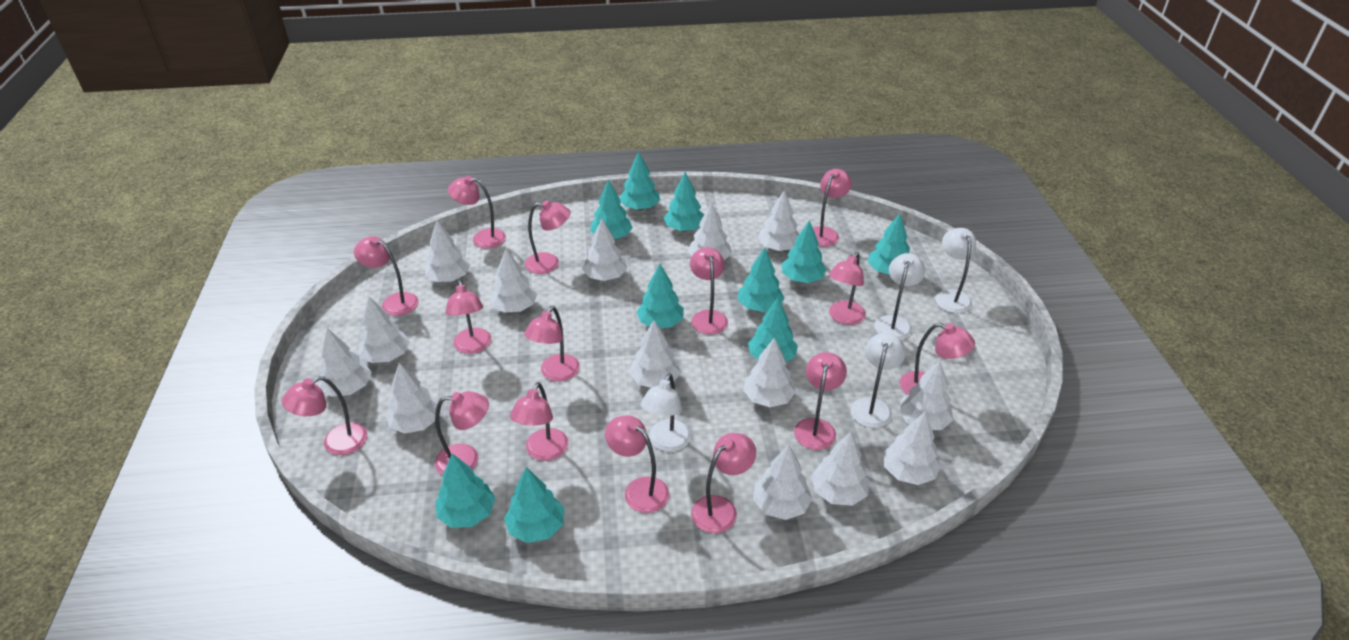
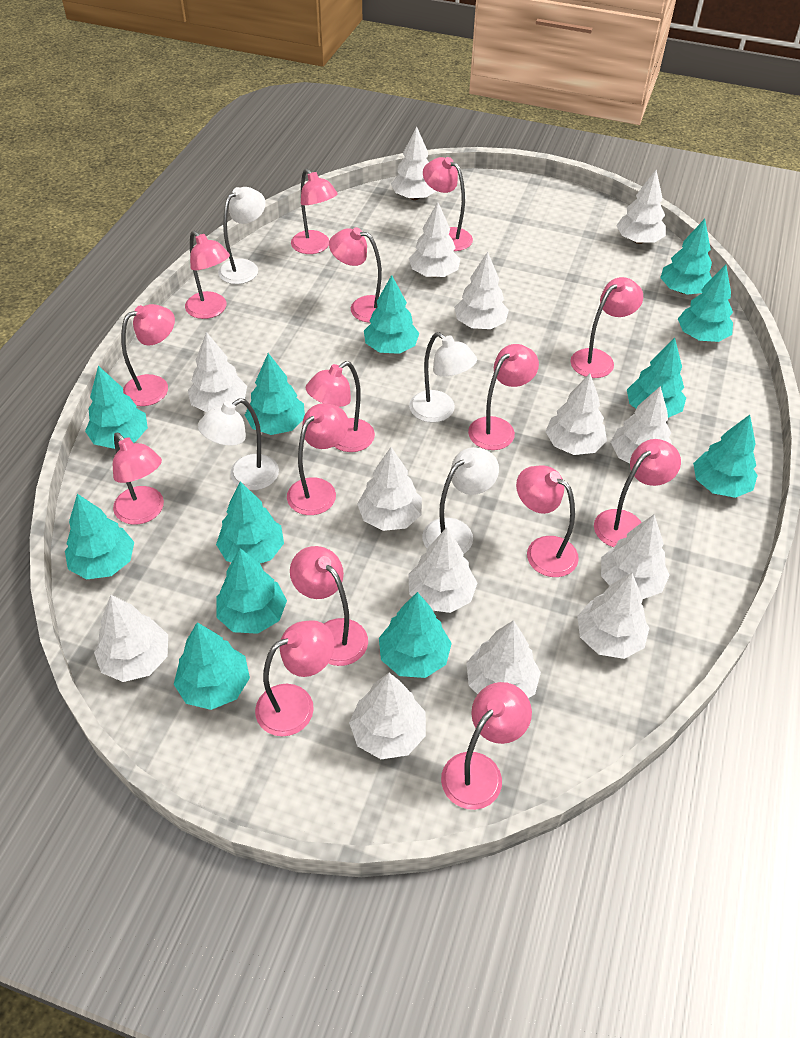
turquoise tree: [436,453,495,528] [504,467,564,543] [590,180,633,239] [620,151,660,210] [637,264,684,328] [664,172,704,231] [738,248,785,312] [748,298,798,362] [782,220,827,283] [868,213,910,275] = 10 -> [65,494,134,580] [85,366,148,449] [174,622,250,710] [216,482,284,563] [216,548,287,634] [245,353,305,435] [364,275,419,354] [379,592,452,678] [627,338,686,418] [660,219,712,295] [678,264,733,342] [693,415,758,498] = 12

